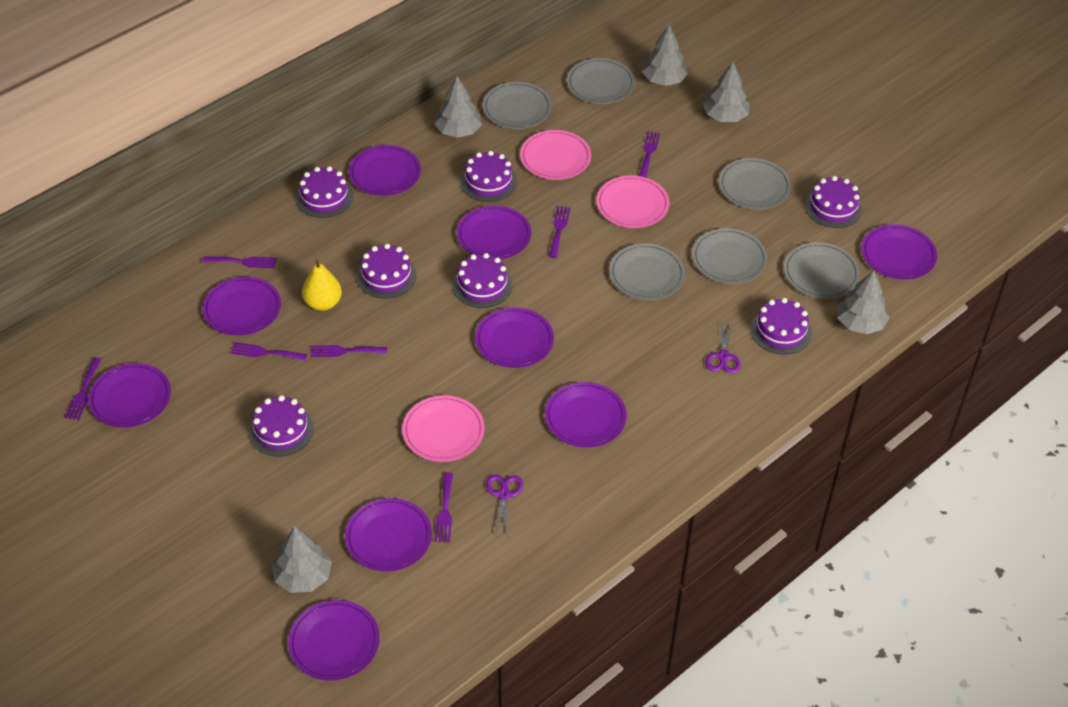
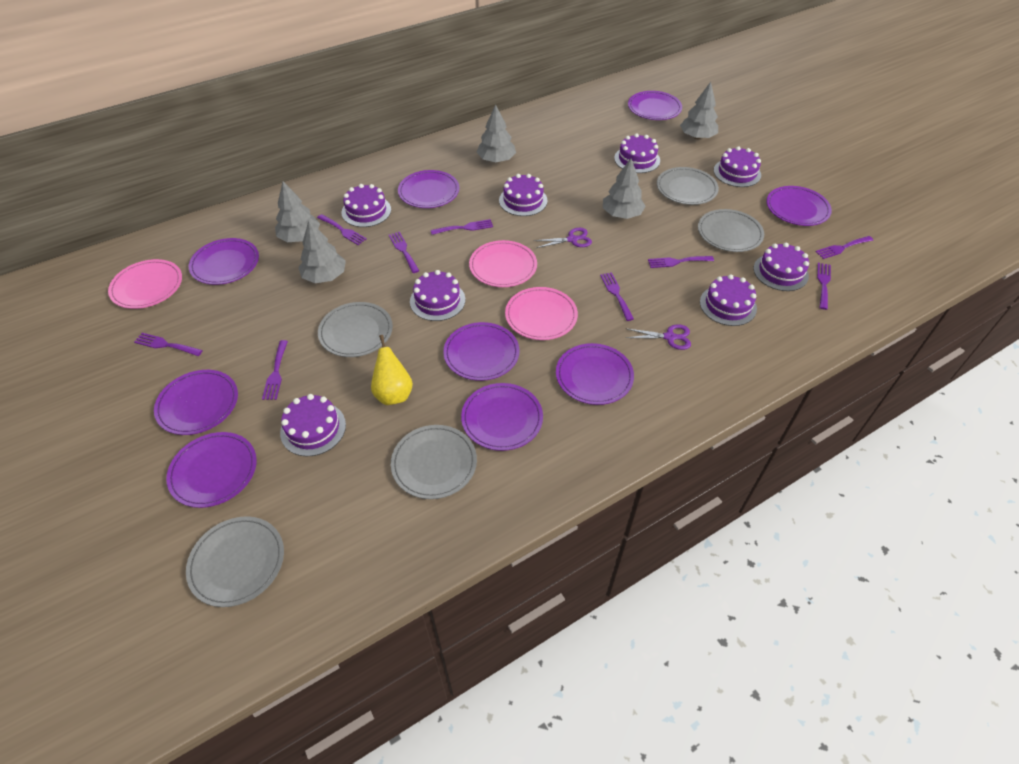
grey plate: [483,82,552,129] [567,58,635,104] [609,243,685,300] [692,228,768,284] [719,158,791,209] [784,242,860,299] = 6 -> [186,516,284,607] [318,302,393,357] [391,425,477,499] [657,167,719,205] [698,209,764,252] = 5
purple cake: [249,395,314,456] [296,166,353,218] [357,244,416,299] [453,253,512,308] [461,151,517,202] [751,298,812,355] [805,176,862,228] = 7 -> [280,394,346,456] [342,184,391,227] [410,270,465,321] [499,174,548,216] [614,133,660,173] [700,274,757,326] [714,146,761,187] [753,243,809,291] = 8
purple fork: [65,357,102,420] [202,256,277,268] [230,342,307,361] [310,345,387,357] [434,472,453,543] [549,206,570,258] [639,131,660,178] = 7 -> [134,333,203,356] [262,340,288,400] [317,214,367,245] [389,232,419,273] [431,219,493,235] [600,272,634,321] [648,256,714,268] [815,236,873,259] [817,263,831,310] = 9

